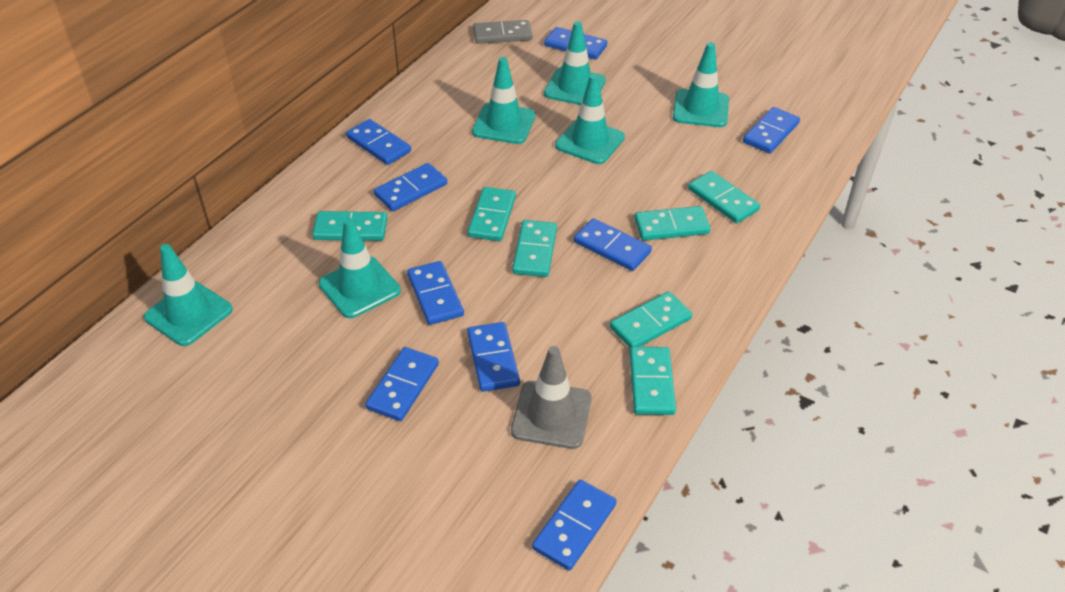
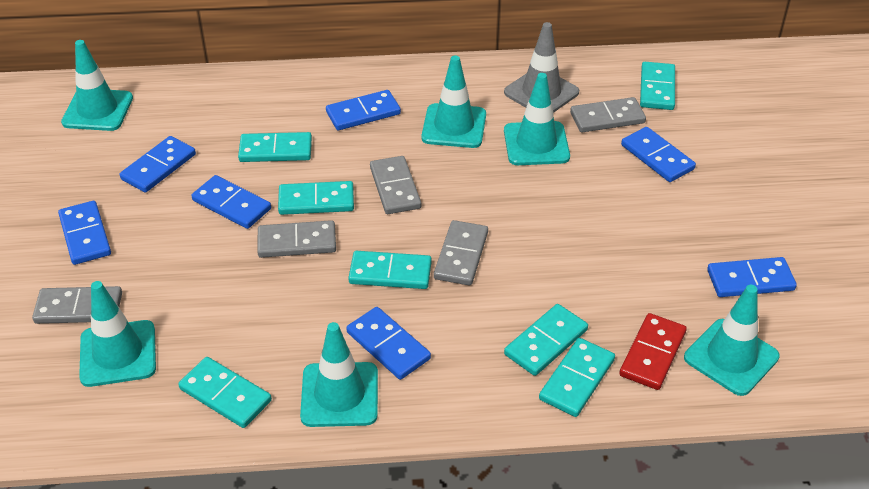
blue domino: [346,119,411,165] [365,347,439,421] [374,163,447,211] [407,261,464,325] [467,322,520,392] [532,480,616,570] [544,27,607,59] [574,218,652,271] [743,107,800,154] = 9 -> [58,201,111,265] [120,136,196,193] [192,175,271,229] [326,90,401,130] [346,307,431,380] [621,127,696,182] [707,257,797,297] = 7
grey domino: [473,20,533,44] = 1 -> [32,286,122,324] [257,220,336,258] [370,156,421,214] [434,220,488,286] [570,97,646,132] = 5
red domino: none = 0 -> [619,313,687,390] = 1

